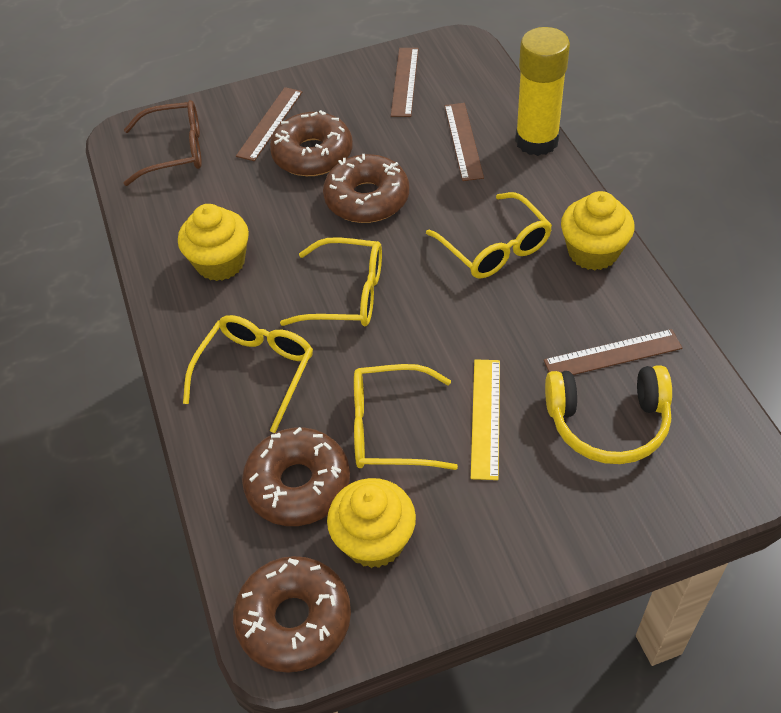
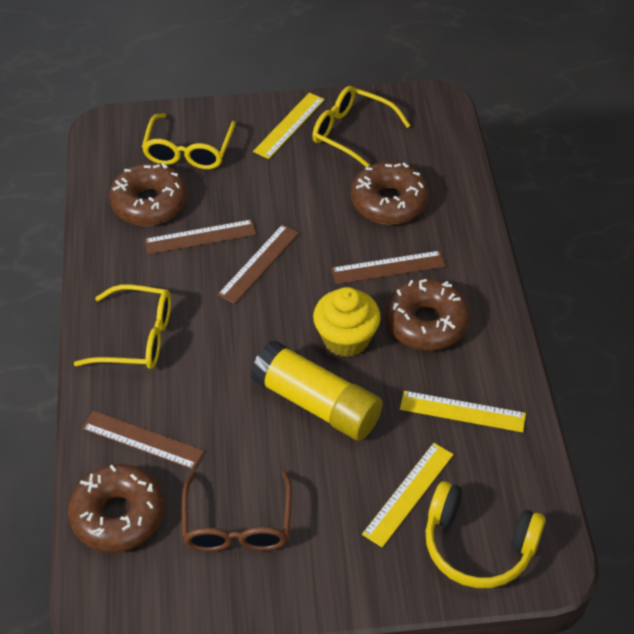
yellow cupcake: [178,204,249,281] [327,478,416,568] [561,191,634,271] = 3 -> [313,287,381,357] = 1
yellow glasses: [183,315,313,433] [280,237,382,326] [354,364,458,470] [426,192,552,279] = 4 -> [74,285,171,369] [142,113,236,169] [312,86,411,167] = 3
yellow ruler: [471,359,500,480] = 1 -> [253,93,325,159] [362,443,454,547] [400,391,526,432] = 3

